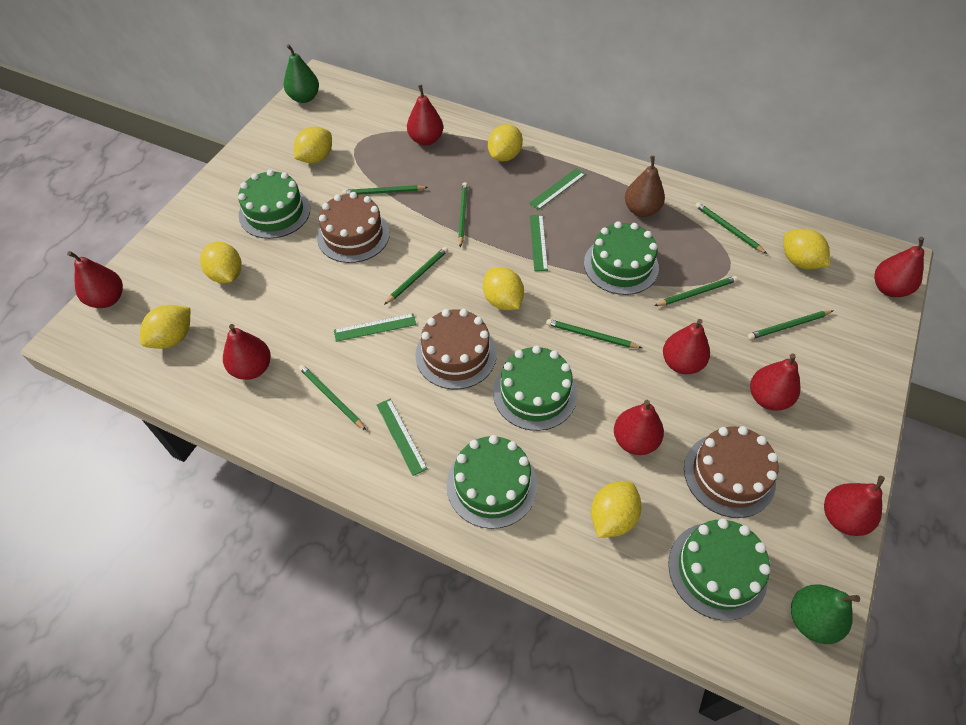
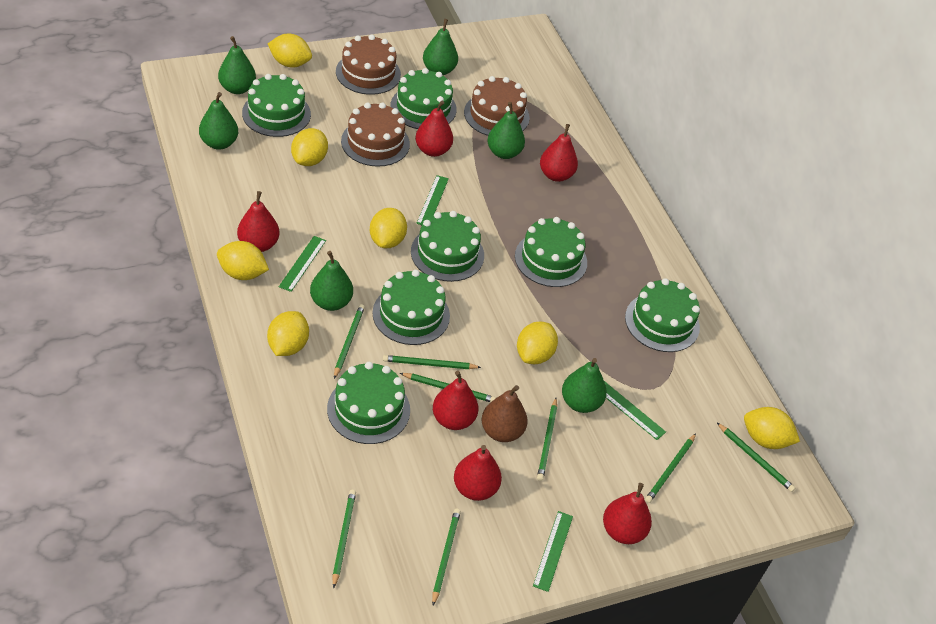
green cake: [238,169,310,239] [447,435,538,529] [493,345,577,431] [584,221,659,295] [668,519,771,621] = 5 -> [242,74,311,137] [327,362,410,444] [372,270,450,345] [391,68,457,129] [411,211,484,282] [515,217,587,287] [625,278,700,352] = 7
green pear: [284,44,319,103] [791,585,860,644] = 2 -> [199,92,238,150] [218,36,256,94] [310,251,353,311] [423,19,458,75] [487,102,525,159] [562,358,607,413] = 6
red pear: [67,251,123,308] [223,324,271,380] [407,85,443,145] [614,400,664,455] [663,319,710,374] [750,353,801,411] [824,476,885,536] [874,237,924,297] = 8 -> [237,191,279,252] [415,100,453,157] [433,371,478,430] [454,445,502,501] [540,124,578,182] [603,483,652,544] = 6

